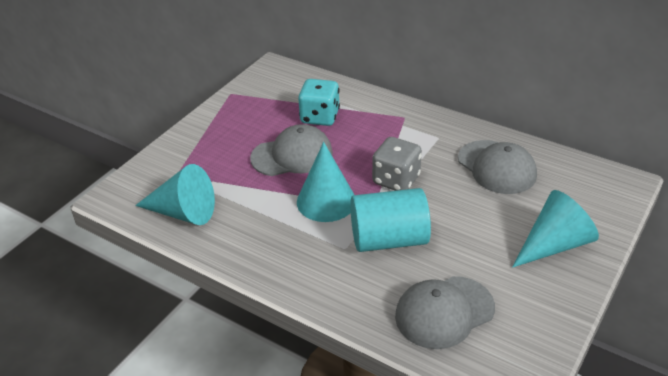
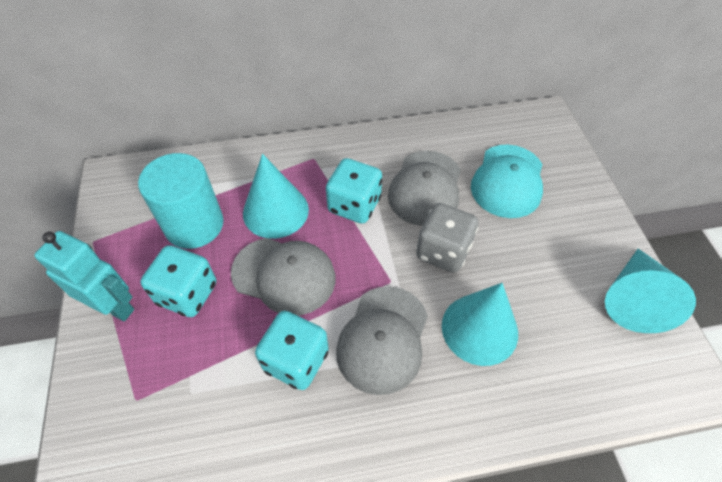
turquoise cap: none = 0 -> [471,144,543,218] = 1
turquoise dice: [298,79,340,126] = 1 -> [140,245,216,317] [255,311,329,390] [326,158,382,224] = 3
turquoise robot: none = 0 -> [34,231,134,321] = 1

